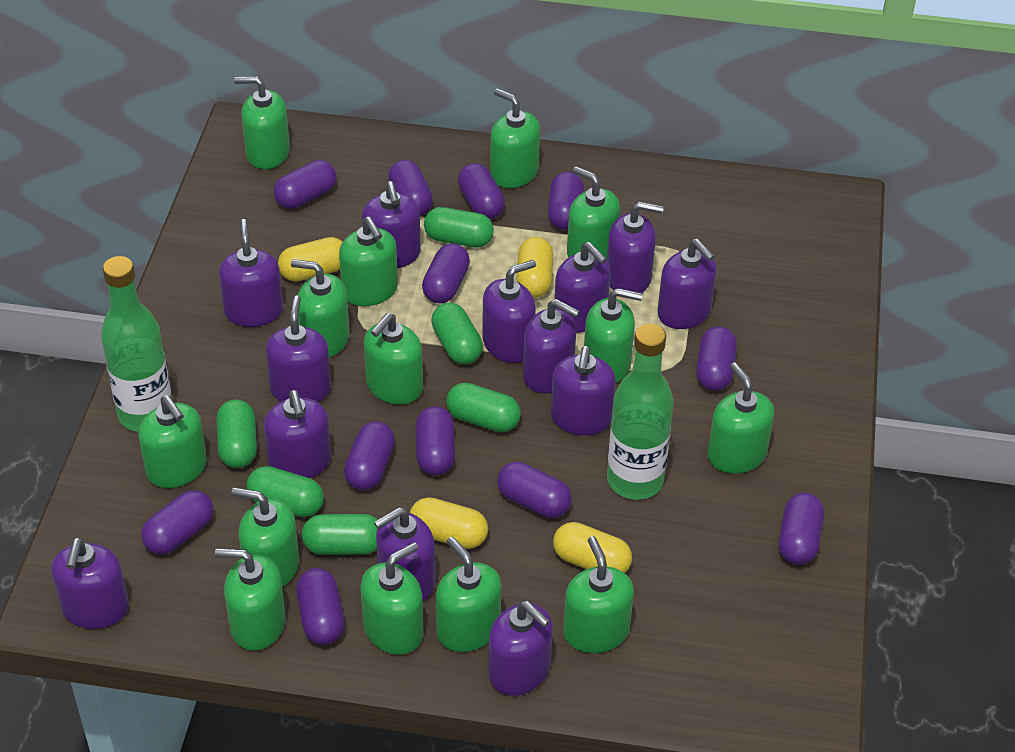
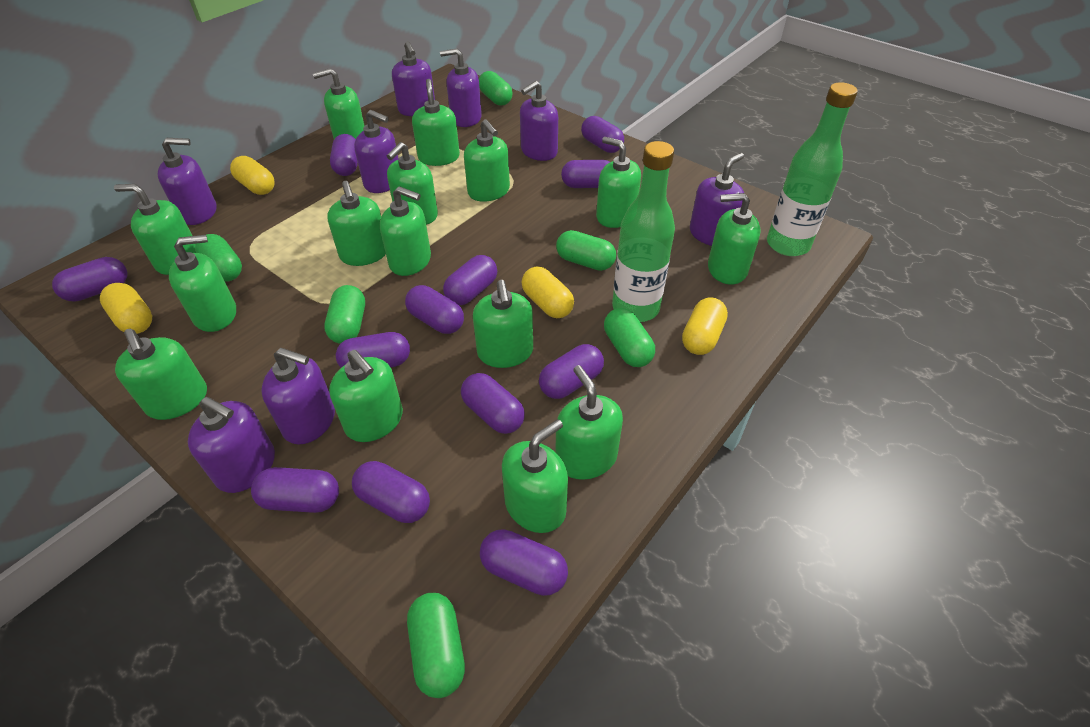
green soap dispenser: [138,396,207,488] [215,548,286,651] [232,488,299,587] [234,76,290,169] [291,259,350,358] [339,217,398,306] [361,542,424,655] [364,313,423,404] [436,537,502,652] [490,88,540,188] [563,536,634,653] [567,166,620,258] [584,288,643,383] [708,362,774,474] = 14 -> [114,184,196,275] [115,329,207,420] [169,235,236,332] [313,68,365,139] [327,181,386,266] [329,350,403,442] [380,186,431,276] [387,142,438,225] [412,79,460,166] [464,119,510,202] [473,280,533,368] [502,419,568,533] [555,365,623,480] [596,137,641,228] [708,193,760,285] = 15
purple soap dispenser: [51,537,129,629] [219,219,283,327] [264,390,331,478] [266,295,331,402] [362,181,421,269] [374,507,436,601] [482,260,536,363] [488,601,553,696] [523,299,580,393] [551,346,616,435] [554,242,611,333] [607,202,664,293] [658,239,717,329] = 13 -> [158,138,217,225] [188,397,275,493] [261,348,335,444] [354,110,399,193] [392,41,435,116] [440,48,482,127] [520,81,558,161] [690,153,744,246] = 8

